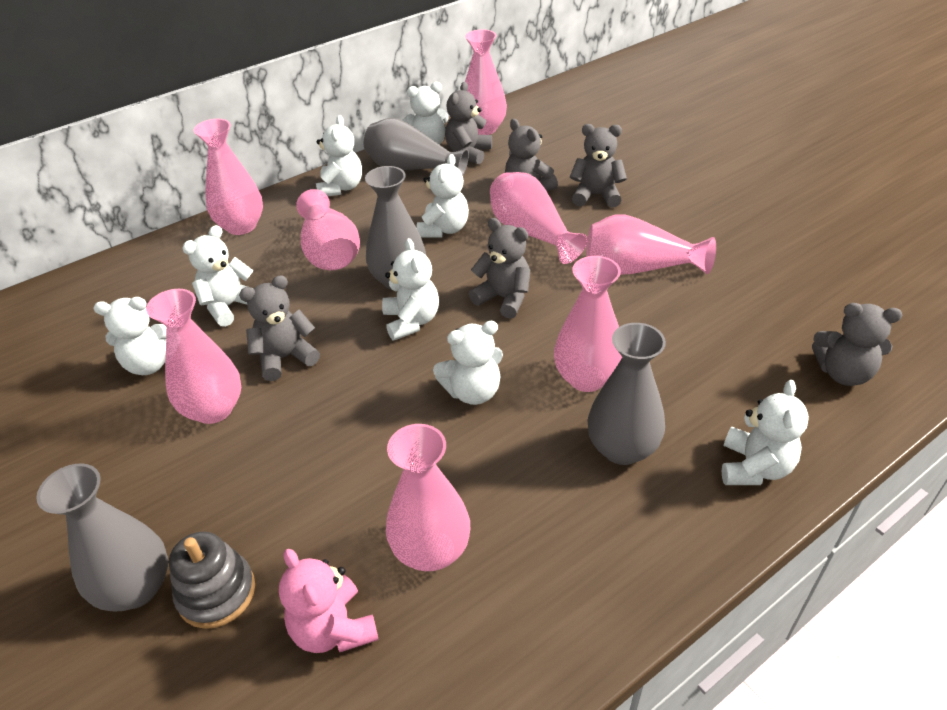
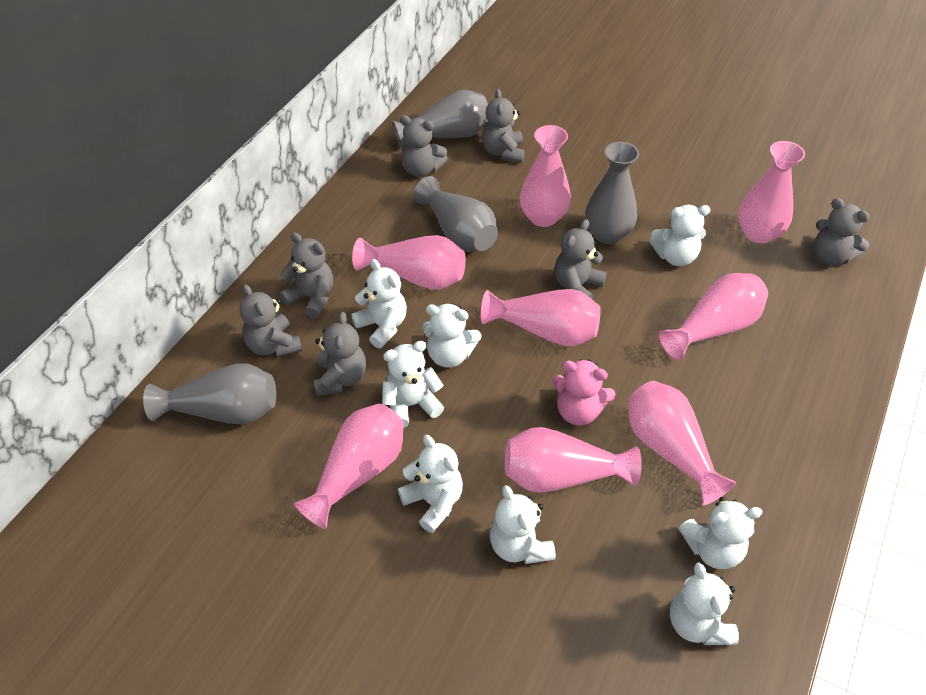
grey stacking toy: [169,532,255,629] = 1 -> none = 0
grey teddy bear: [239,275,320,381] [445,82,492,164] [469,218,530,319] [505,119,558,191] [570,124,627,208] [812,303,902,386] = 6 -> [239,284,302,357] [280,232,333,318] [313,312,366,396] [399,115,448,177] [482,89,525,162] [554,219,607,299] [814,198,869,265] = 7

